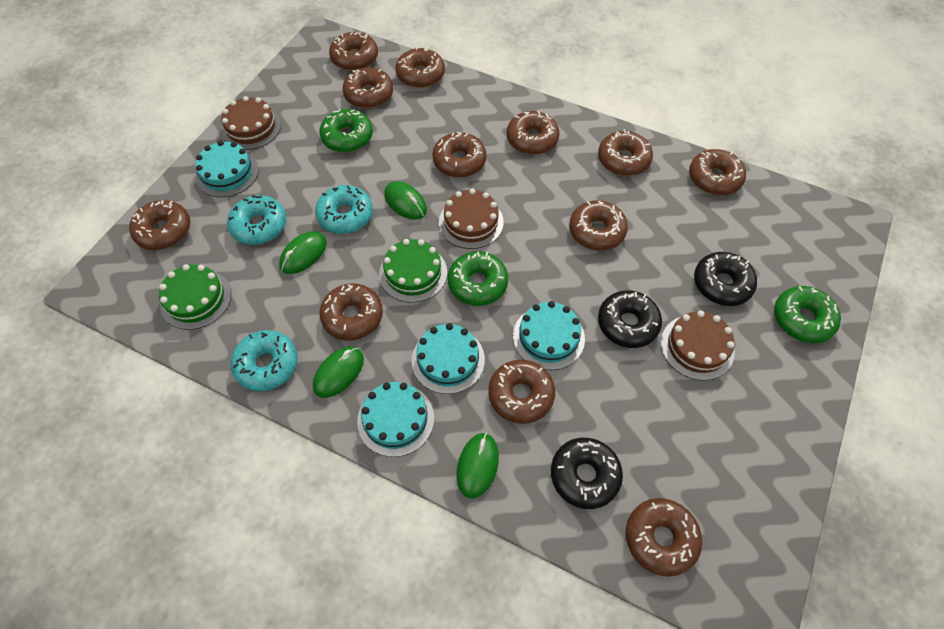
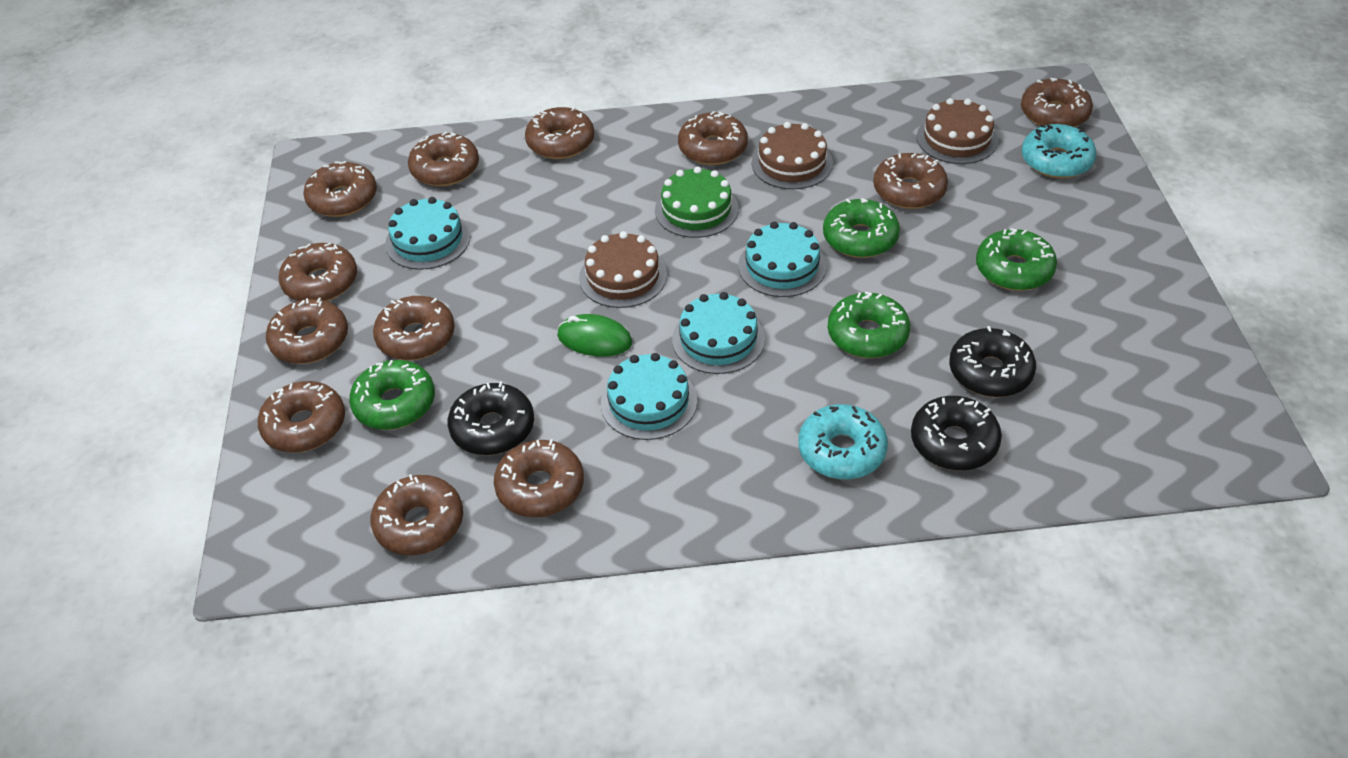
green cake: [159,264,231,330] [379,239,447,303] = 2 -> [655,166,739,238] = 1
green donut: [319,109,373,152] [448,251,508,306] [774,286,841,343] = 3 -> [349,360,435,430] [823,198,900,258] [828,292,910,358] [976,228,1057,291] = 4
green mouse: [279,231,327,274] [313,347,364,398] [384,181,427,220] [456,433,499,498] = 4 -> [557,314,632,357] = 1
turquoise donut: [227,195,286,245] [231,330,298,391] [315,185,373,234] = 3 -> [798,404,888,480] [1021,124,1096,178] = 2

